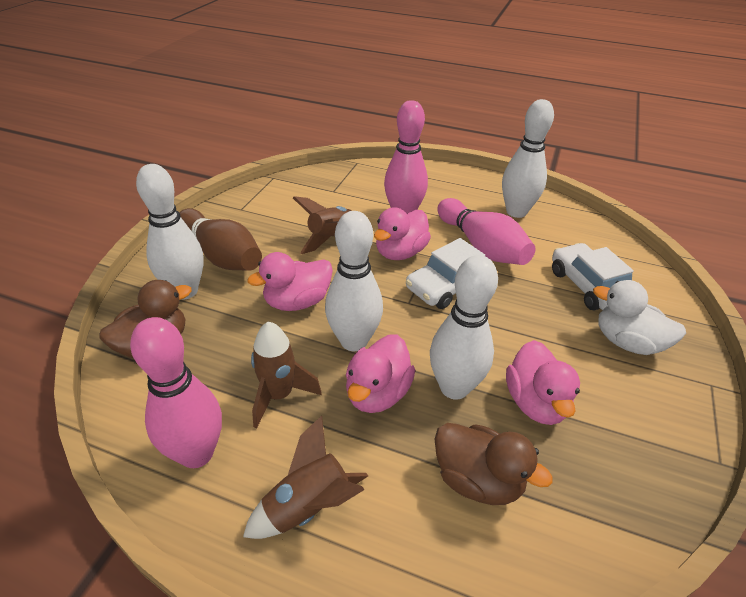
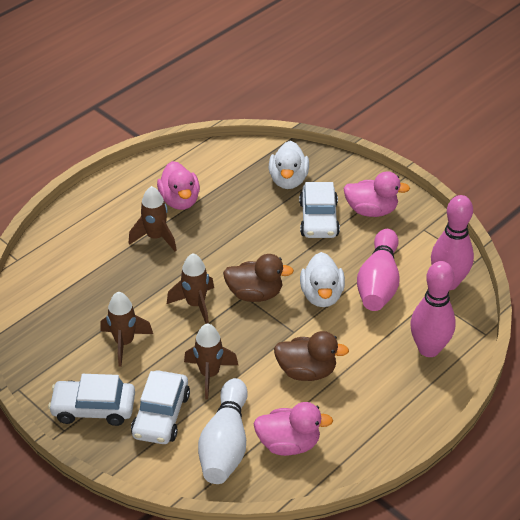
brown bowling pin: [179,208,262,271] = 1 -> none = 0
brown rocket: [243,416,368,539] [251,321,322,428] [293,196,352,254] = 3 -> [100,292,153,367] [129,186,177,251] [167,253,214,324] [184,323,238,399] = 4
pink duck: [247,252,333,311] [346,334,415,413] [374,207,431,260] [506,340,580,425] = 4 -> [157,161,200,210] [253,402,333,456] [343,171,410,217] = 3
white bowling pin: [136,164,204,300] [325,211,383,351] [430,255,498,400] [502,99,554,218] = 4 -> [198,378,248,484] = 1
white car: [406,238,485,309] [552,243,634,311] = 2 -> [48,374,135,426] [131,370,190,444] [299,182,340,238] = 3
white duck: [593,280,686,355] = 1 -> [269,141,309,189] [300,252,345,307] = 2

